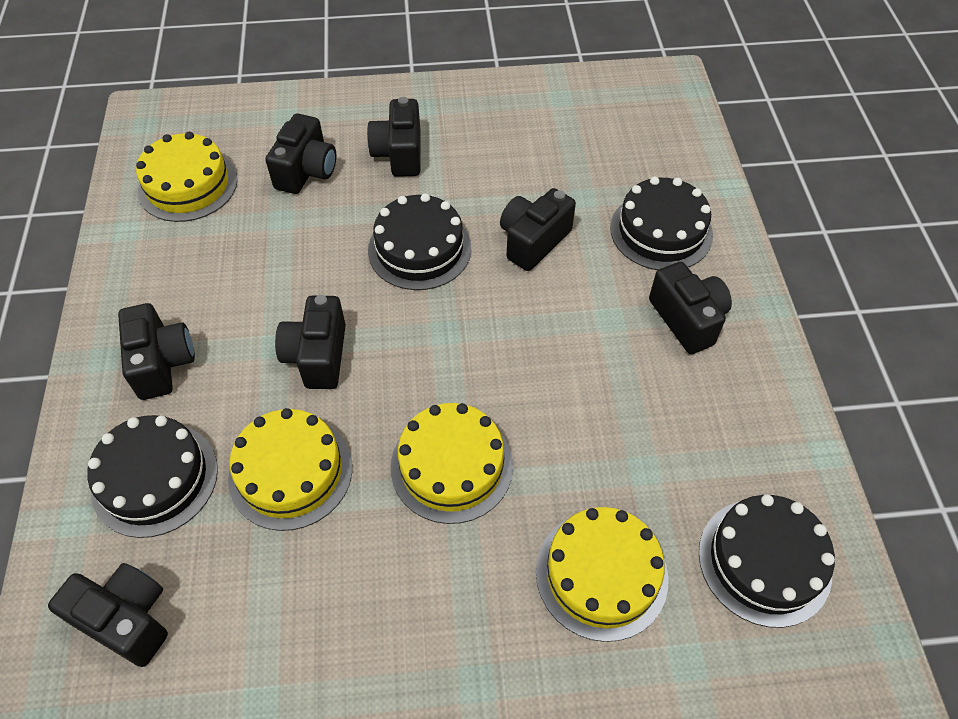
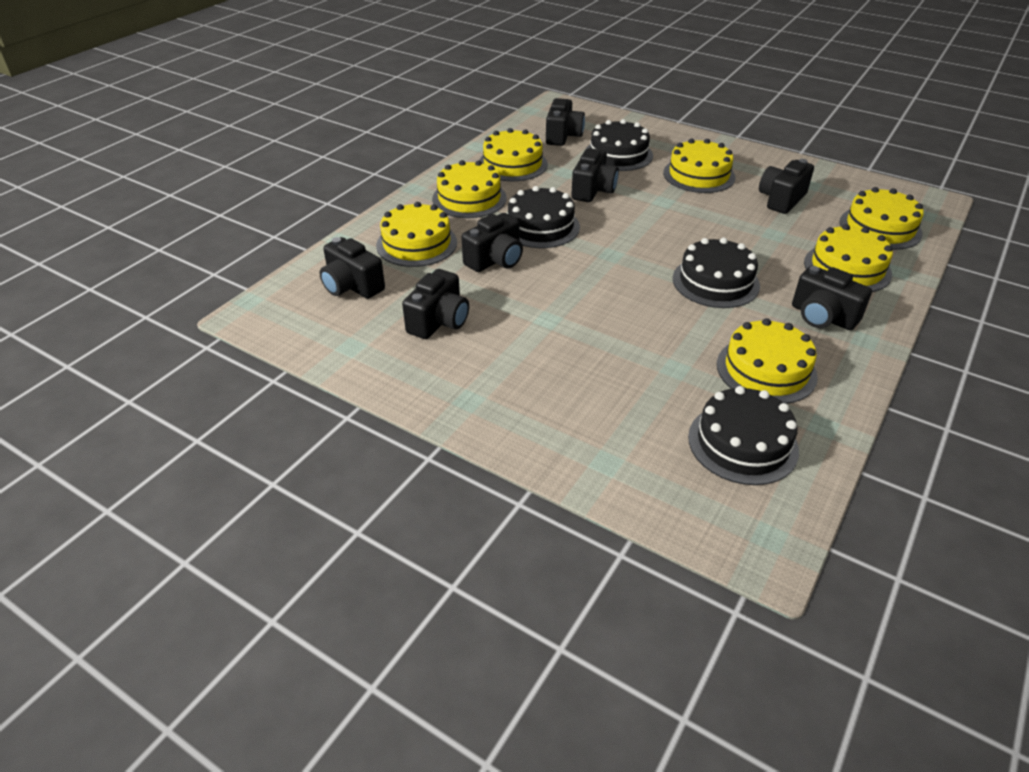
yellow cake: [136,132,237,222] [228,408,352,531] [391,403,513,524] [536,507,668,642] = 4 -> [376,202,457,267] [432,160,507,218] [479,128,548,181] [663,139,736,193] [717,318,818,404] [804,224,893,292] [839,187,924,250] = 7

